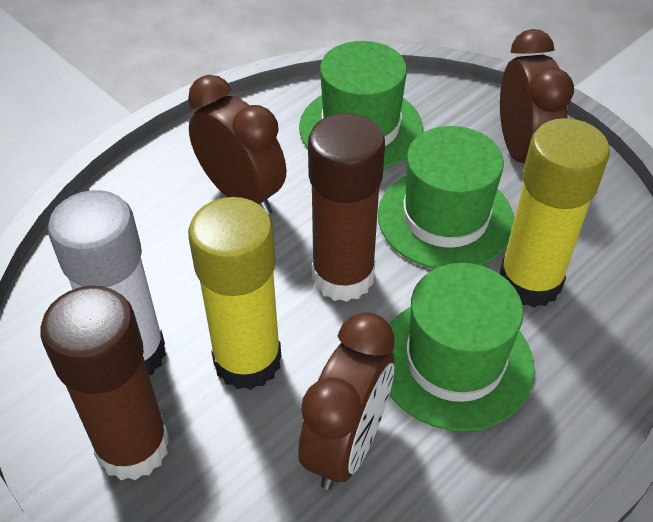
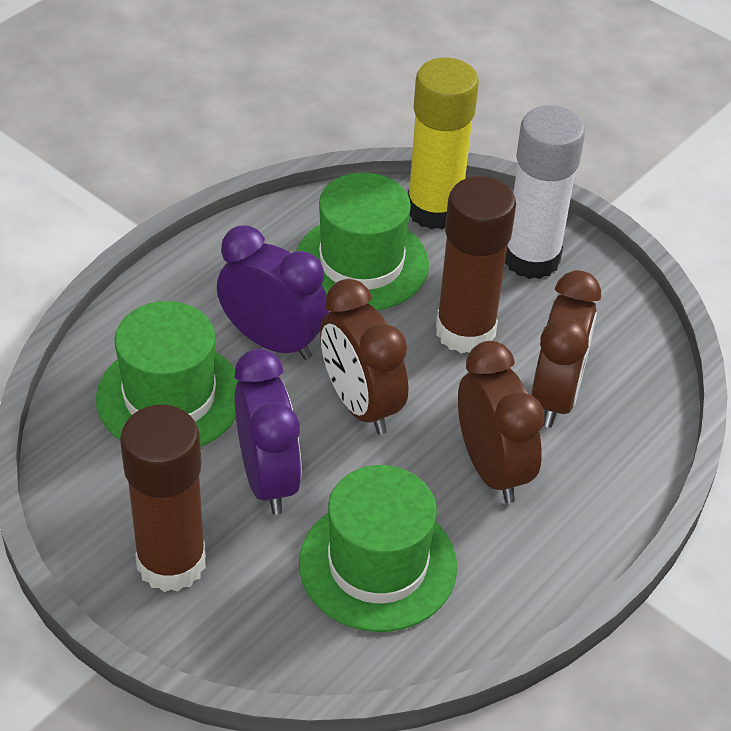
purple clock: none = 0 -> [217,225,329,360] [235,349,302,515] = 2
yellow glue stick: [188,197,281,390] [500,118,610,308] = 2 -> [408,58,479,229] = 1

